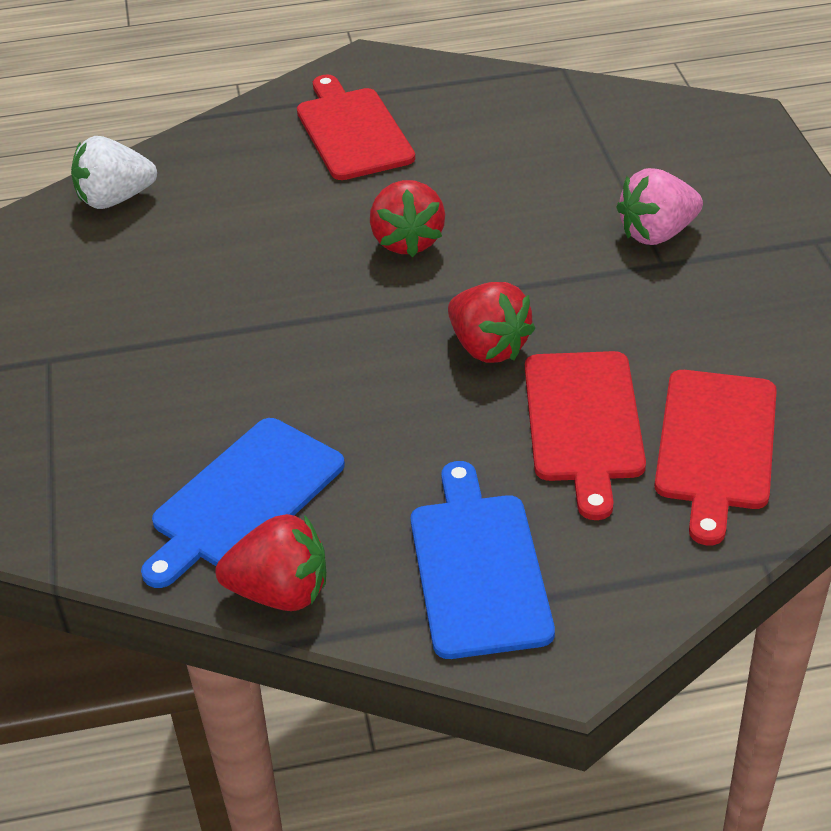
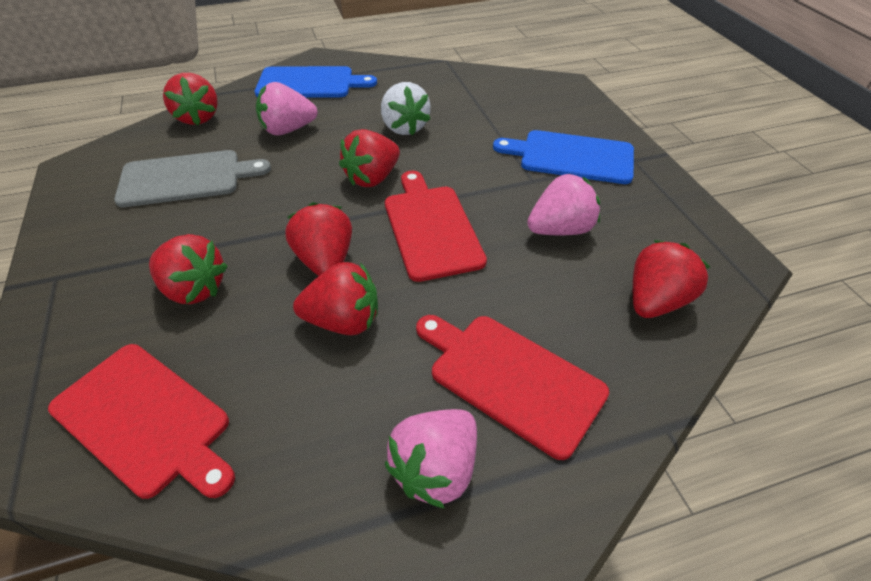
grey cutting board: none = 0 -> [114,150,271,207] = 1
pink strawberry: [616,168,703,245] = 1 -> [256,82,318,135] [385,409,477,509] [527,174,600,235] = 3
red strawberry: [215,514,326,611] [370,180,445,257] [448,282,535,363] = 3 -> [149,234,228,304] [163,73,218,125] [285,202,352,276] [293,262,378,336] [339,129,400,187] [633,240,710,318] = 6

